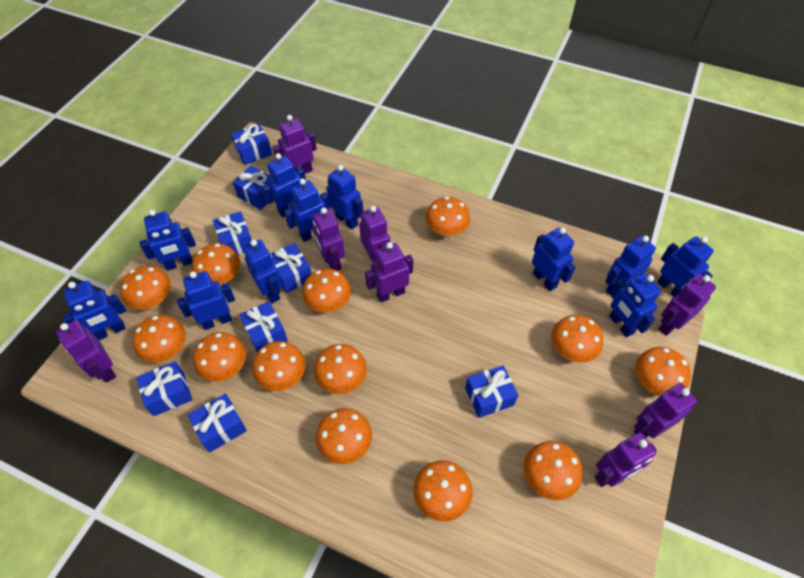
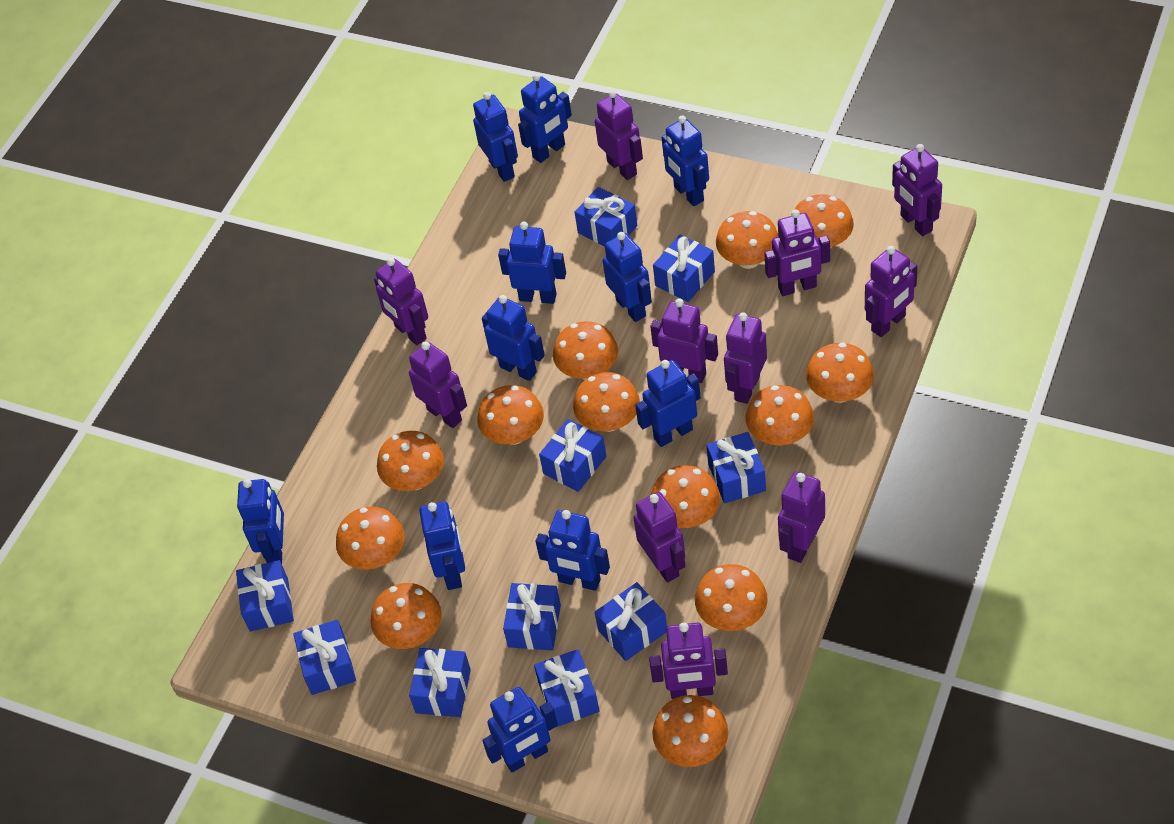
blue gift: [136,361,192,416] [188,394,247,453] [213,211,252,255] [231,124,272,165] [233,166,271,210] [240,301,288,352] [271,243,312,293] [465,365,518,418] = 8 -> [236,560,294,632] [293,620,356,695] [409,648,471,717] [503,583,561,650] [534,649,600,727] [539,419,606,492] [575,187,637,246] [595,582,667,661] [653,235,715,302] [706,432,766,503] = 10
purple robot: [56,320,116,383] [273,115,317,174] [312,207,345,271] [359,206,390,263] [365,242,413,303] [594,433,657,487] [634,383,697,438] [659,274,716,336] = 8 -> [374,258,428,345] [409,342,467,428] [595,90,643,180] [633,492,686,582] [649,622,728,699] [650,298,718,383] [724,312,767,404] [764,210,830,296] [778,471,825,563] [865,246,918,337] [892,144,942,236] = 11

